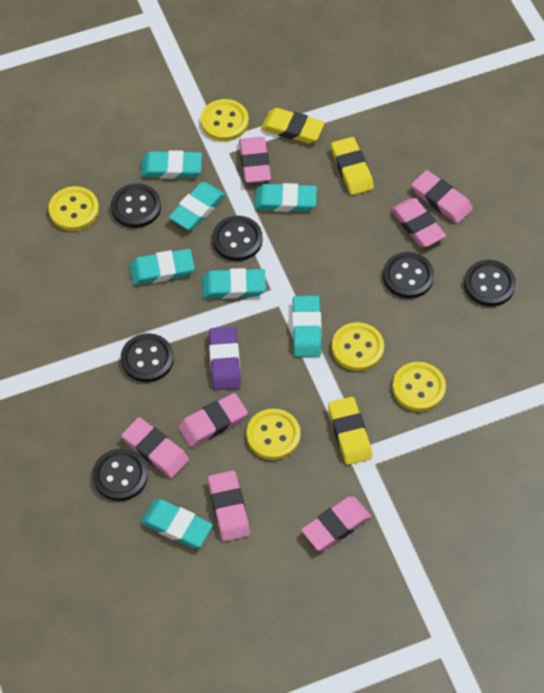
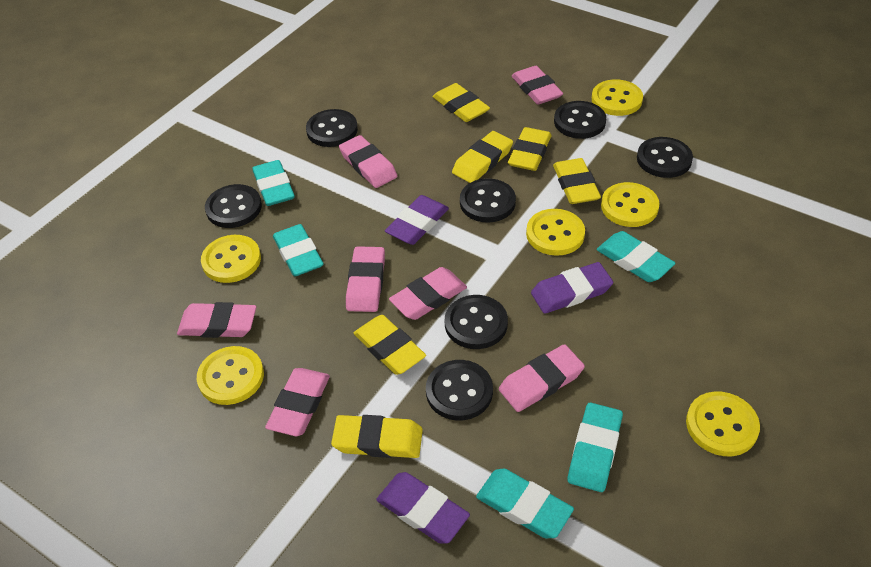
black button: [93,449,148,501] [111,183,161,228] [121,333,174,382] [212,216,263,261] [383,252,434,299] [464,260,516,307] = 6 -> [205,184,262,228] [306,109,358,147] [426,360,493,421] [445,295,508,349] [460,178,516,223] [554,101,606,139] [637,137,693,178] = 7
purple eraser: [209,327,241,390] = 1 -> [376,472,470,544] [385,195,449,245] [531,262,613,314] = 3
turquoise eraser: [129,249,195,285] [141,150,202,179] [141,499,213,548] [169,182,225,230] [202,268,266,299] [254,183,317,212] [292,296,321,357] = 7 -> [253,160,295,206] [273,224,324,276] [476,468,574,538] [568,403,623,492] [597,231,676,282] = 5
yellow button: [49,186,99,231] [200,99,249,141] [246,409,301,460] [332,322,384,371] [392,362,446,412] = 5 -> [197,346,264,405] [201,235,261,283] [526,209,585,256] [592,79,643,116] [601,182,660,227] [686,391,760,456] = 6
yellow eraser: [261,108,325,144] [328,397,372,465] [331,137,374,195] = 3 -> [331,415,423,458] [353,315,426,375] [433,83,490,122] [452,131,513,183] [508,127,551,171] [553,158,601,204] = 6

